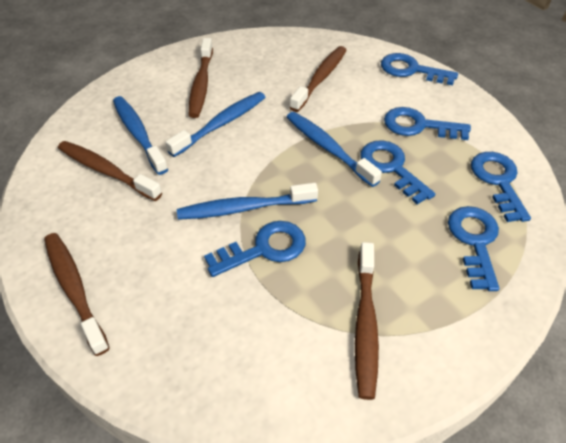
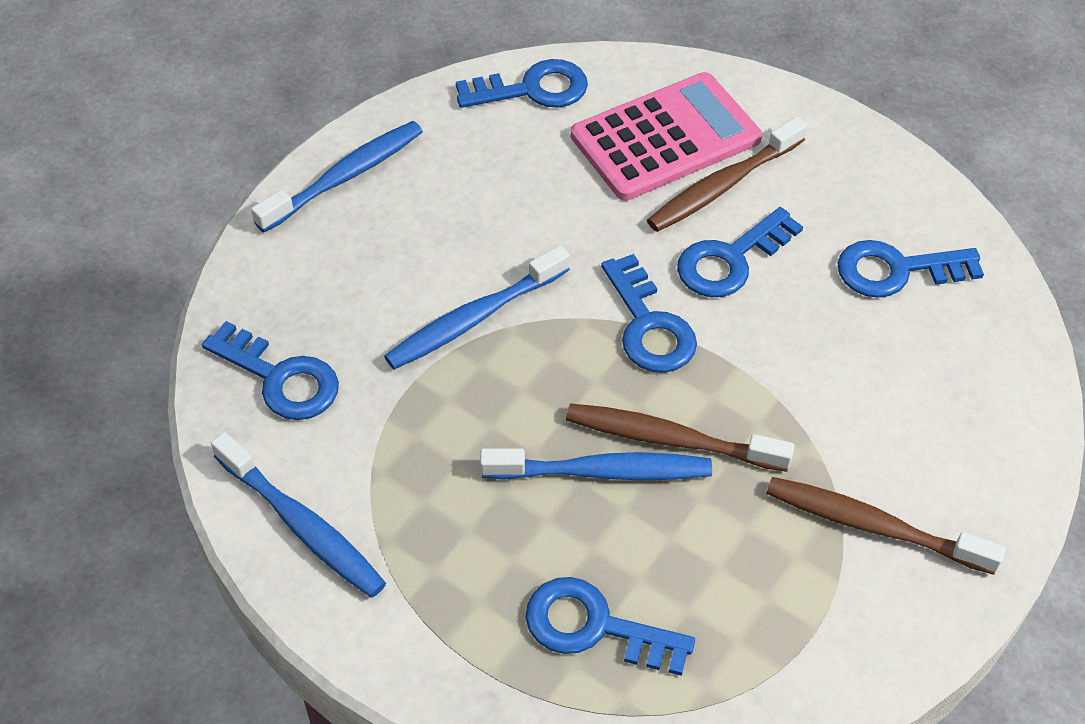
brown toothbrush: [44,233,110,356] [58,141,162,201] [189,38,213,118] [290,46,346,112] [355,242,379,400] = 5 -> [566,403,795,472] [647,117,807,232] [766,477,1006,575] = 3
pink calculator: none = 0 -> [571,72,762,201] = 1

